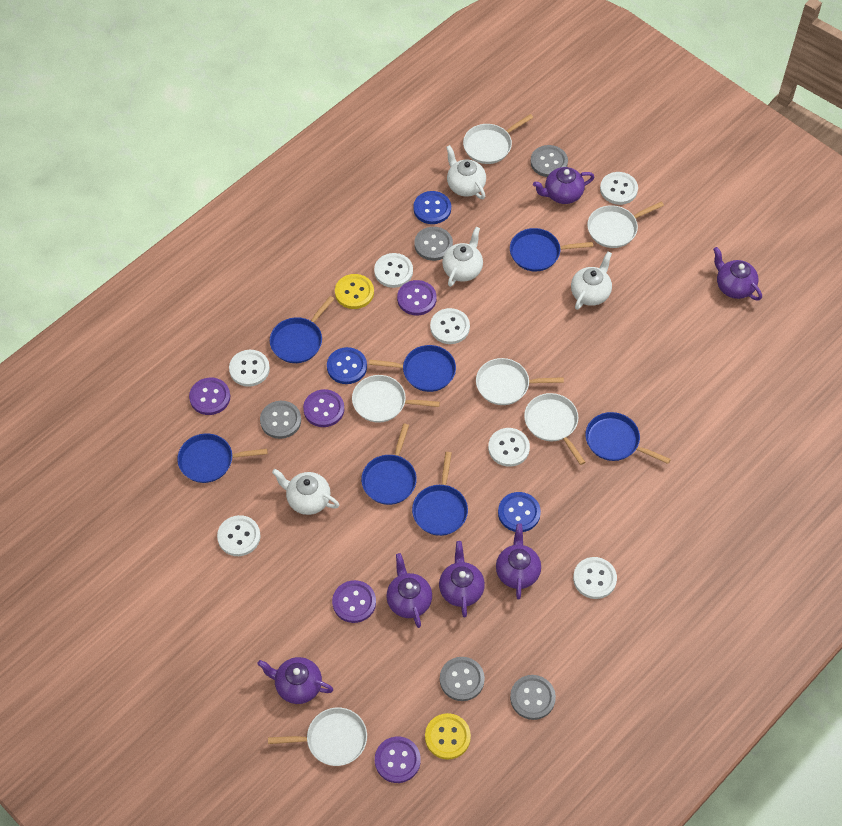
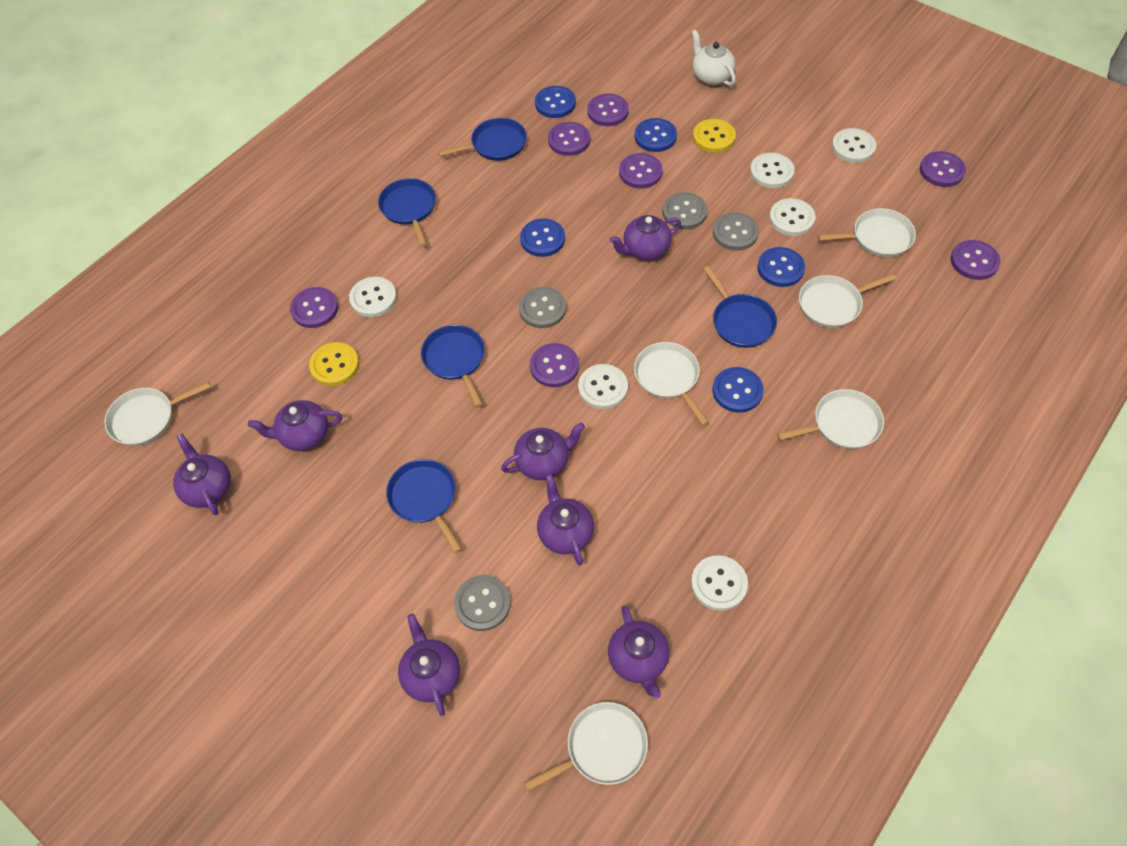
blue button: [327,347,367,384] [413,191,451,224] [498,492,541,532] = 3 -> [520,219,565,257] [535,86,576,118] [635,118,677,152] [713,367,764,413] [757,247,805,287] = 5
blue pan: [177,433,268,483] [270,296,334,363] [361,424,417,505] [369,345,456,392] [412,452,468,536] [510,228,593,271] [585,412,671,464] = 7 -> [378,178,436,247] [386,459,462,553] [421,325,485,407] [438,118,527,161] [704,266,777,348] = 5
grey button: [260,401,301,439] [415,227,453,261] [440,657,485,701] [510,675,556,720] [530,145,568,177] = 5 -> [454,575,511,631] [519,287,566,328] [663,192,708,229] [713,212,759,251] = 4
purple button: [189,378,230,415] [303,389,344,427] [332,580,376,623] [375,737,421,783] [397,280,436,315] = 5 -> [290,287,338,328] [530,343,579,387] [548,122,590,156] [587,94,629,126] [619,153,663,189] [920,151,966,187] [951,240,1000,280] = 7
purple teapot: [257,657,333,704] [386,553,432,628] [439,541,485,618] [496,523,541,600] [533,167,594,204] [713,247,762,301] = 6 -> [173,434,231,515] [248,400,342,451] [398,614,460,716] [501,422,585,480] [537,474,594,566] [608,606,669,698] [610,215,681,260] = 7
white button: [217,515,260,556] [229,350,270,387] [374,253,413,288] [430,308,470,344] [488,428,530,467] [573,557,617,599] [600,172,638,205] = 7 -> [349,277,397,317] [578,364,628,409] [691,555,748,611] [750,153,795,188] [769,198,816,236] [832,128,876,163] = 6
white teapot: [272,469,339,515] [442,227,483,287] [446,145,486,199] [571,252,612,310] = 4 -> [692,30,736,86] = 1

